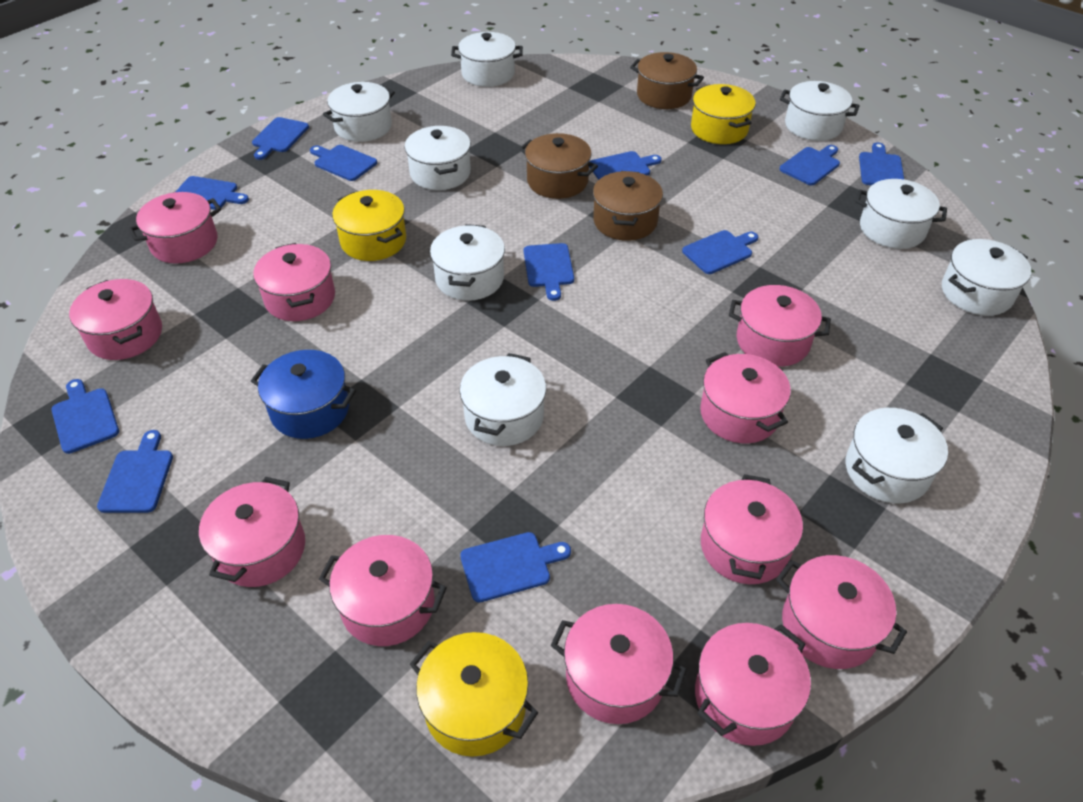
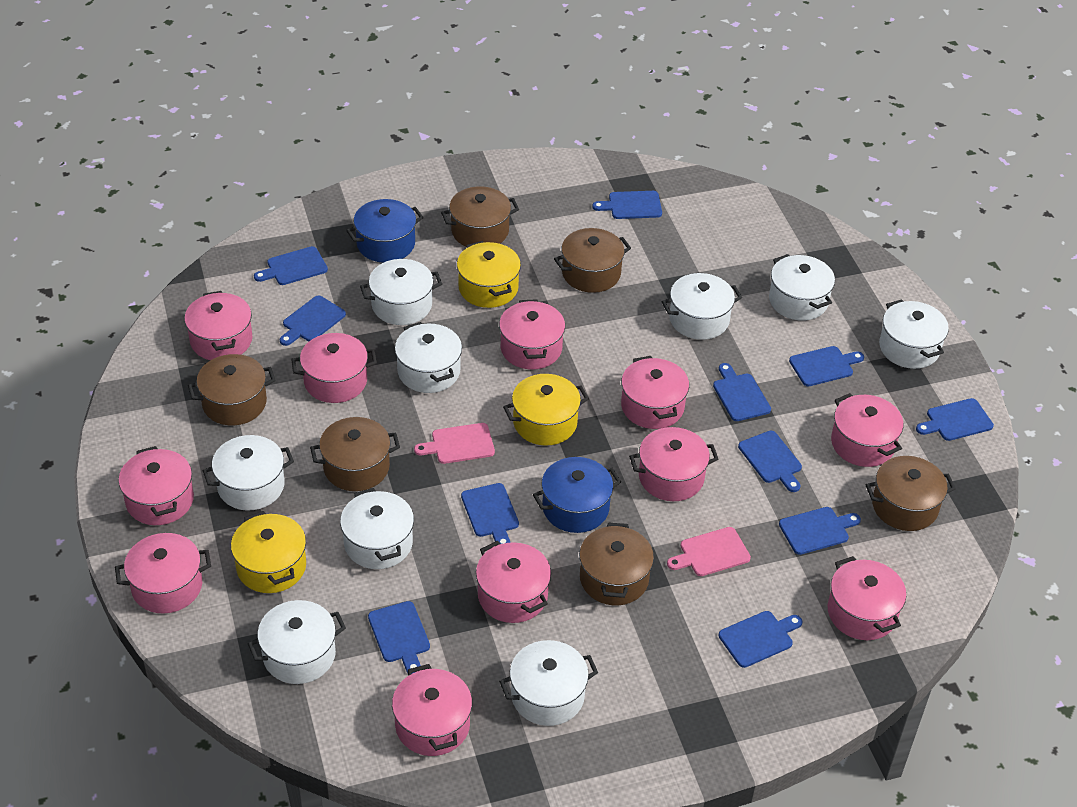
blue pot: [251,350,356,439] = 1 -> [346,199,424,263] [533,457,621,533] = 2
brown pot: [519,133,598,199] [593,171,663,241] [630,52,704,109] = 3 -> [188,354,276,425] [310,417,400,491] [441,186,519,246] [554,228,631,293] [579,522,654,605] [866,456,956,531] = 6
pink cutting board: none = 0 -> [414,423,495,464] [667,527,751,576] = 2

